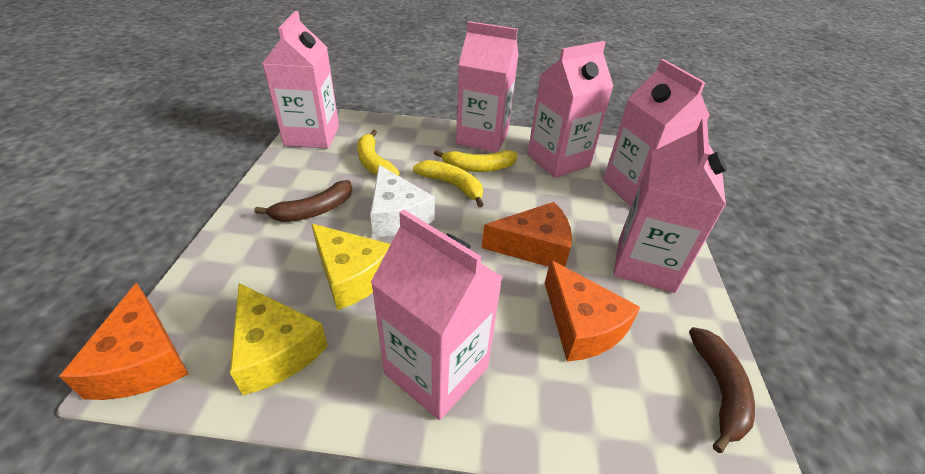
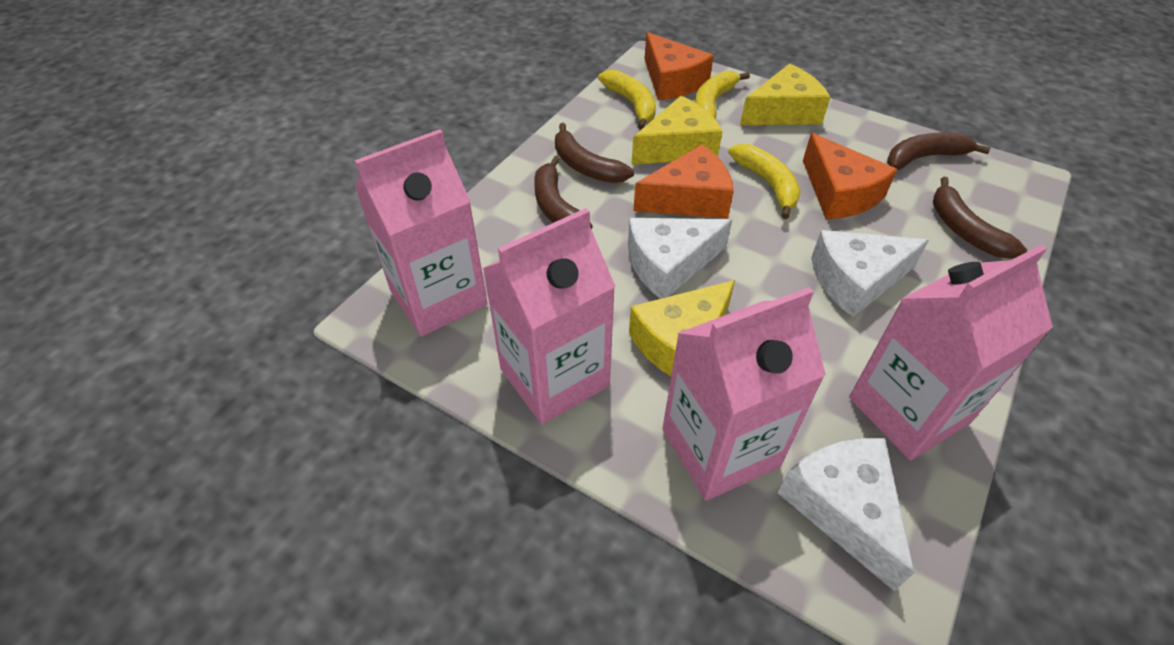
brown banana: [255,180,352,222] [689,327,755,453] = 2 -> [534,156,593,230] [555,123,634,183] [887,132,991,170] [933,177,1027,259] = 4
pink carton: [262,11,339,148] [370,209,503,420] [456,21,519,153] [527,41,614,178] [603,59,710,207] [613,118,727,293] = 6 -> [355,129,488,337] [482,208,616,425] [662,287,826,501] [849,244,1053,460] = 4
white cheese: [370,165,435,237] = 1 -> [628,218,732,299] [778,438,914,591] [811,230,929,317] = 3
yellow cheese: [230,283,328,395] [311,224,391,310] = 2 -> [629,280,735,376] [631,96,723,165] [740,64,830,125] = 3

